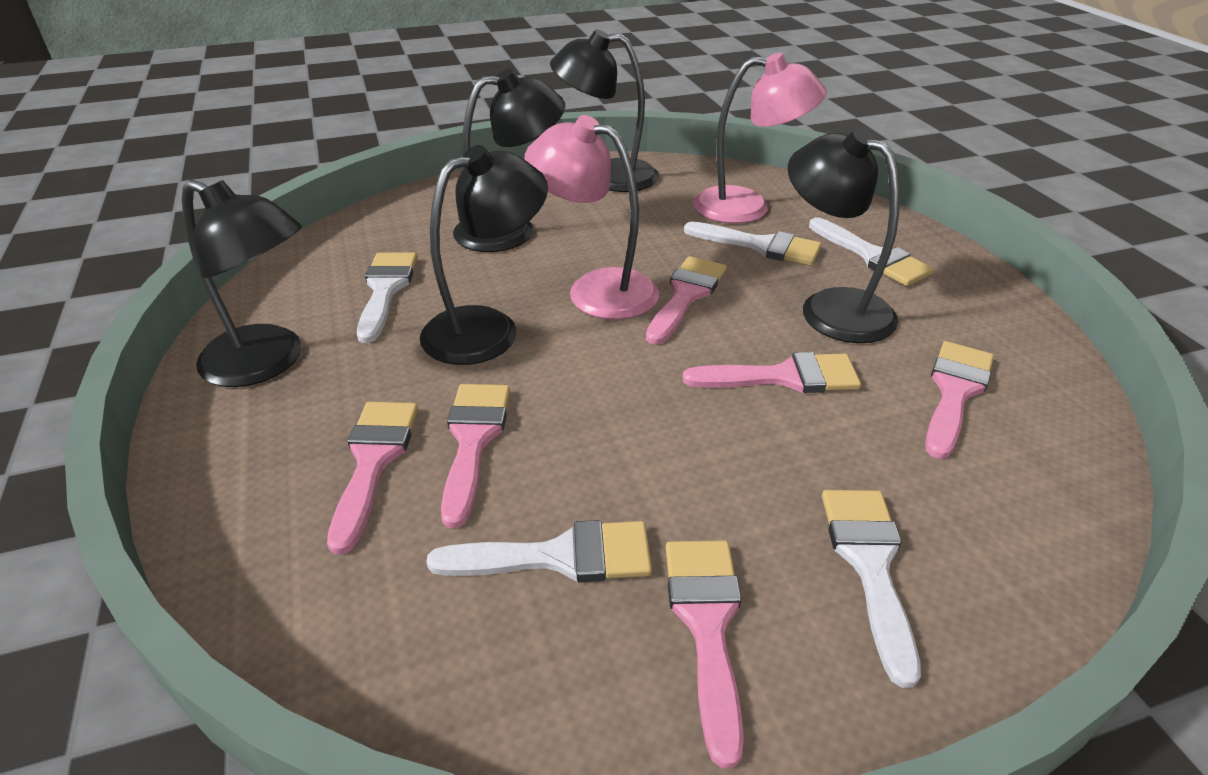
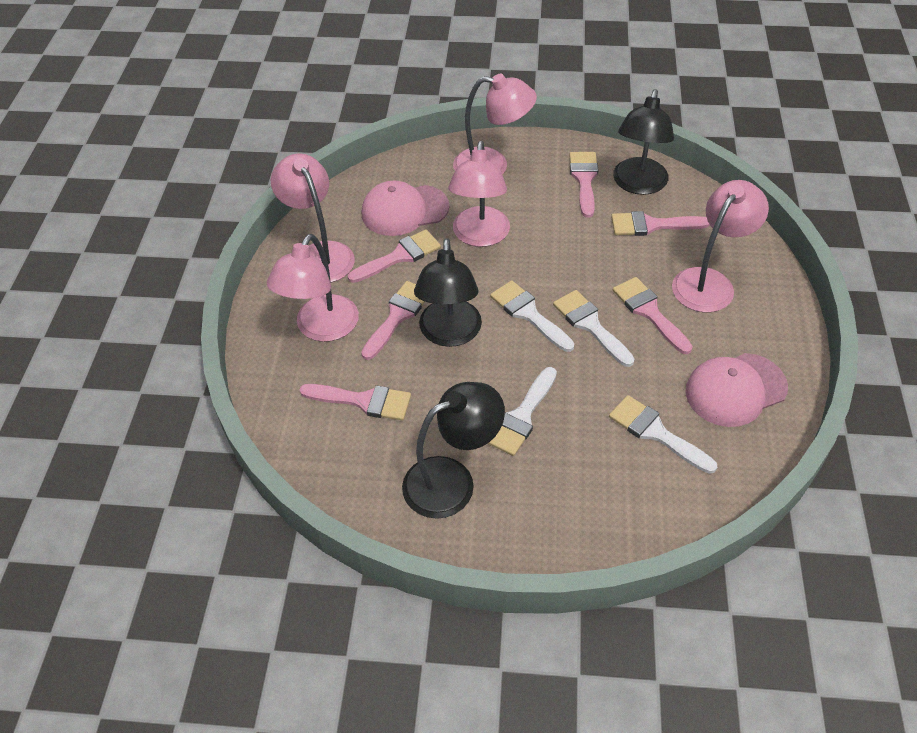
black lamp: [182,180,302,387] [420,145,548,365] [453,69,565,252] [550,29,659,192] [788,128,900,343] = 5 -> [402,382,505,519] [414,238,482,347] [613,89,674,195] = 3
pink cap: none = 0 -> [361,181,449,236] [685,353,788,427] = 2
pink lamp: [525,115,659,320] [693,53,827,224] = 2 -> [267,234,359,342] [271,154,355,283] [449,141,510,247] [453,74,537,175] [672,180,769,312] = 5
white brush: [357,253,417,343] [427,520,652,583] [684,222,822,266] [809,217,934,286] [822,490,921,688] = 5 -> [487,367,557,456] [490,280,574,352] [553,290,635,367] [609,395,717,474] = 4

